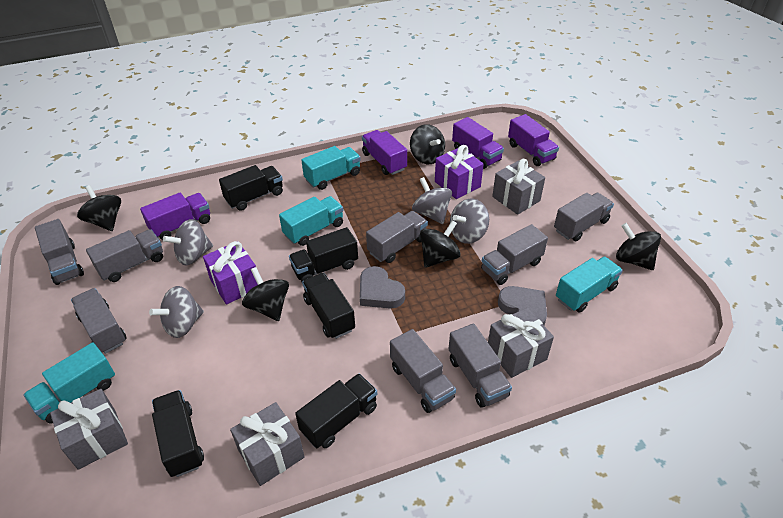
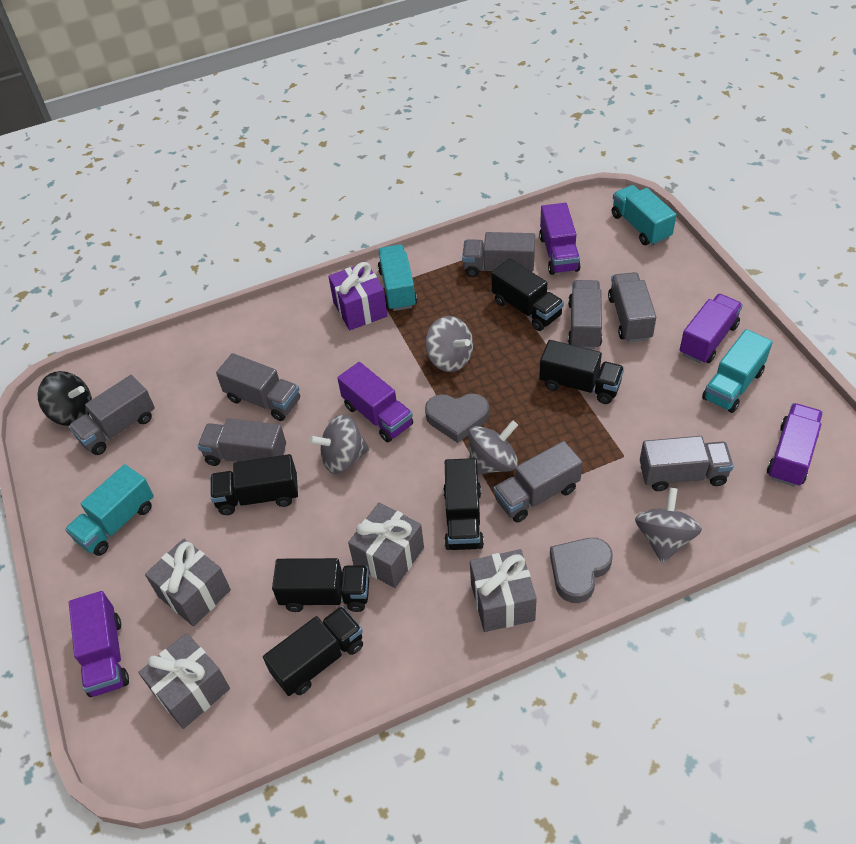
black spinning top: [77,185,121,231] [242,267,289,321] [410,124,445,164] [420,220,461,268] [616,223,661,270] = 5 -> [37,371,92,426] = 1
black truck: [152,390,204,477] [219,165,283,211] [289,227,358,282] [295,373,377,448] [302,273,355,339] = 5 -> [210,454,298,515] [263,606,363,696] [272,558,369,612] [443,458,484,550] [491,259,564,331] [539,340,624,404] = 6
purple gift: [203,241,258,305] [435,145,484,199] = 2 -> [328,262,387,330] = 1
purple truck: [140,193,210,240] [362,130,407,175] [452,117,504,169] [508,114,559,166] = 4 -> [69,591,129,697] [337,362,413,442] [539,203,581,275] [680,294,743,364] [767,403,823,487] = 5

